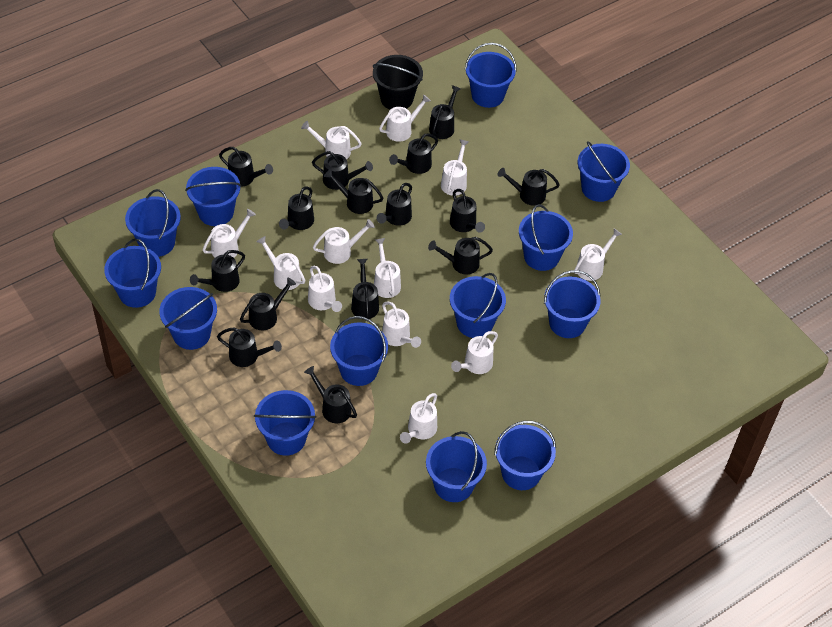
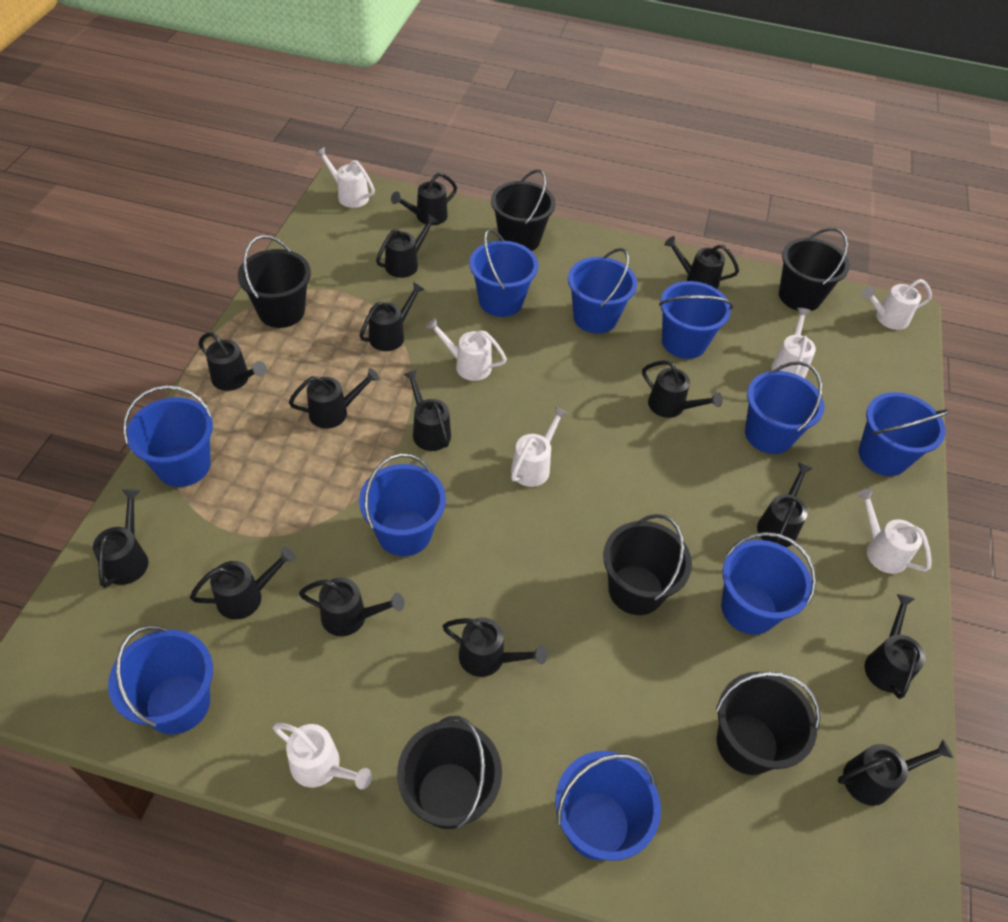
black bucket: [373,55,423,110] = 1 -> [238,235,311,328] [397,716,502,829] [491,169,555,251] [603,514,692,615] [716,672,820,775] [779,228,850,311] = 6
blue bucket: [104,239,161,308] [125,189,181,257] [159,287,217,350] [185,167,241,226] [254,390,316,456] [330,316,388,386] [426,431,487,502] [450,273,506,338] [465,43,517,108] [494,421,556,490] [519,204,573,271] [544,270,601,338] [577,141,630,202] = 13 -> [108,626,213,734] [123,385,213,487] [359,454,446,556] [469,229,538,317] [555,751,661,861] [568,248,637,334] [659,281,733,359] [721,532,816,635] [745,361,825,454] [859,392,950,476] = 10
white watering can: [203,209,256,258] [257,236,305,290] [301,121,362,159] [308,266,342,312] [313,219,375,264] [374,238,401,298] [379,94,431,142] [382,301,421,348] [400,393,437,444] [441,139,469,196] [451,331,498,374] [574,228,622,281] = 12 -> [273,723,372,789] [315,147,375,208] [426,318,507,381] [511,406,568,487] [772,308,816,378] [857,488,932,574] [862,279,932,330] = 7

